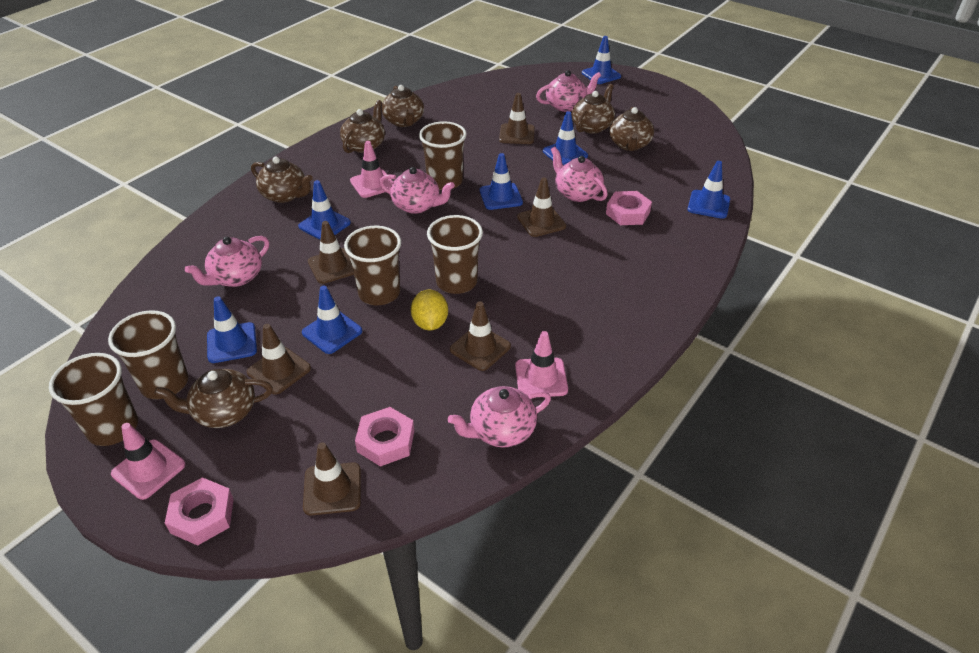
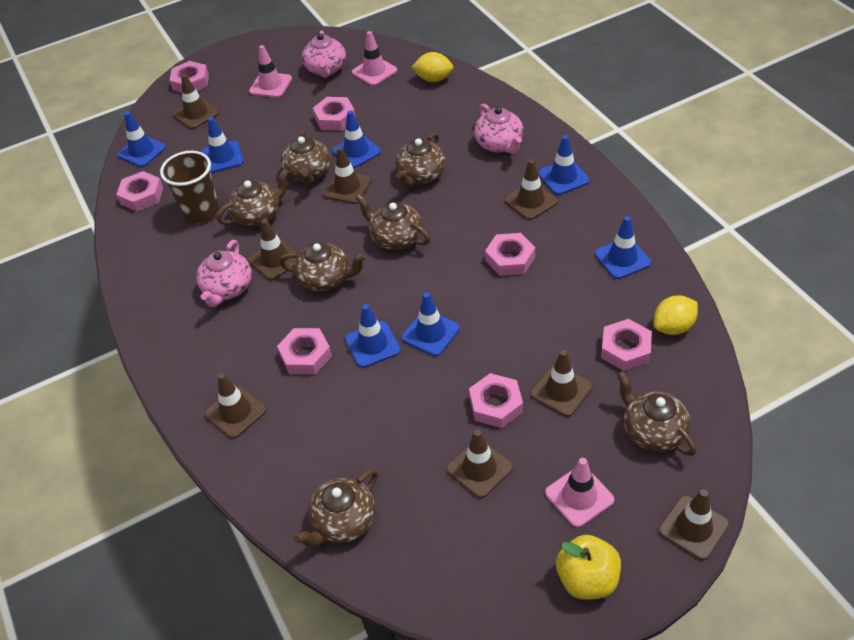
brown cup: [49,353,138,446] [108,310,188,399] [344,226,401,305] [419,121,467,190] [427,215,483,294] = 5 -> [160,151,219,223] = 1
brown teapot: [154,369,273,428] [251,157,313,203] [340,100,385,153] [381,85,424,127] [572,84,615,133] [609,107,654,151] = 6 -> [217,169,289,227] [279,242,367,292] [281,130,331,186] [294,469,378,548] [356,194,430,250] [395,132,446,188] [617,371,697,456] = 7
brown traffic cone: [247,324,311,395] [303,442,361,515] [308,221,354,284] [450,301,511,371] [499,93,535,144] [517,177,566,237] = 6 -> [173,74,219,129] [204,373,267,439] [248,219,299,280] [323,147,371,204] [446,430,513,498] [504,159,558,220] [530,350,593,417] [658,489,729,561] = 8
pink nut: [165,477,234,546] [355,407,414,467] [606,191,652,225] = 3 -> [116,171,163,212] [170,61,209,93] [277,328,332,374] [313,97,356,131] [469,373,523,428] [485,233,535,276] [601,319,652,371] = 7
pink teapot: [185,236,269,287] [379,167,455,214] [448,386,551,447] [536,70,601,112] [551,147,608,202] = 5 -> [196,240,252,307] [302,30,346,78] [474,104,523,154] = 3
yellow apple: none = 0 -> [556,535,621,600] = 1
yellow lemon: [411,290,448,330] = 1 -> [412,52,454,82] [654,295,698,335] = 2

